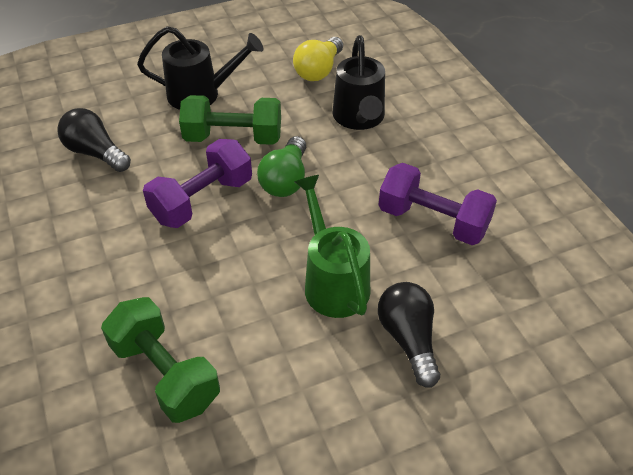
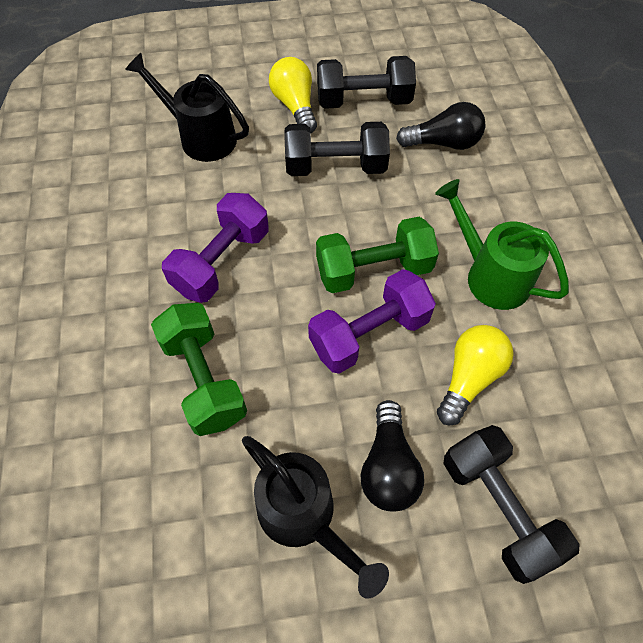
black dumbbell: none = 0 -> [284,122,390,176] [317,56,416,109] [444,425,580,584] = 3
green light bulb: [257,136,306,197] = 1 -> none = 0
yellow light bulb: [293,37,343,81] = 1 -> [269,57,317,133] [437,325,514,425] = 2

